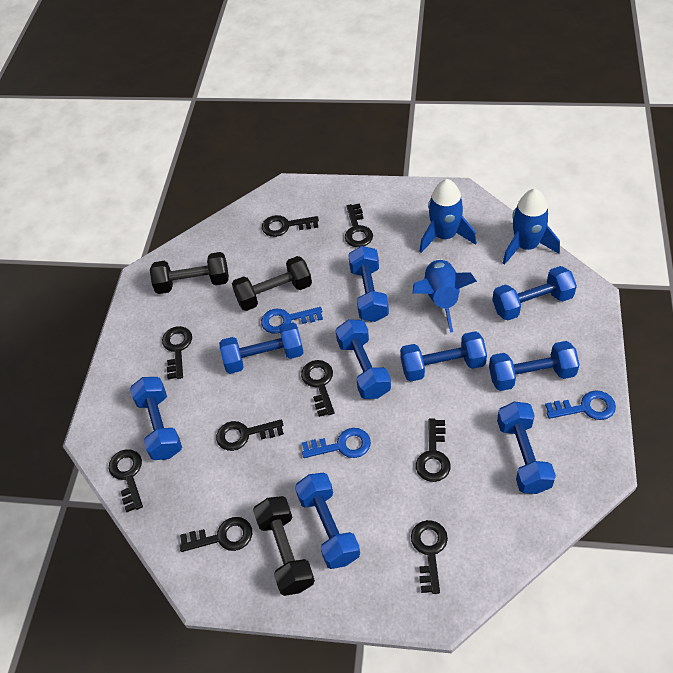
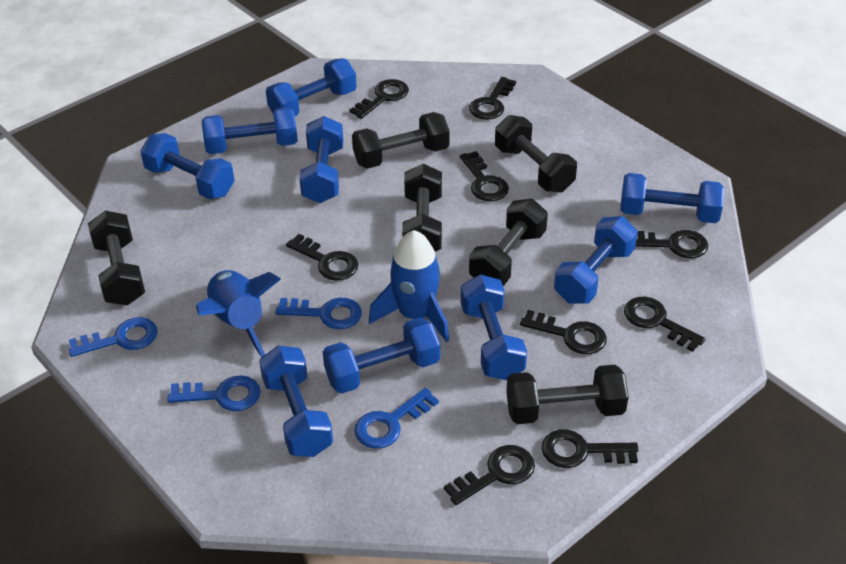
black dumbbell: [150,252,229,294] [232,256,312,311] [253,496,315,596] = 3 -> [88,211,145,305] [352,112,450,169] [402,164,442,251] [469,199,548,286] [495,115,577,193] [506,365,629,424] = 6
blue key: [261,307,323,334] [302,428,371,458] [545,390,616,420] = 3 -> [69,317,158,357] [167,376,261,411] [275,298,362,329] [354,388,439,449] = 4
blue rocket: [413,259,477,333] [419,179,477,253] [503,189,560,265] = 3 -> [196,270,281,357] [369,230,449,342] = 2

